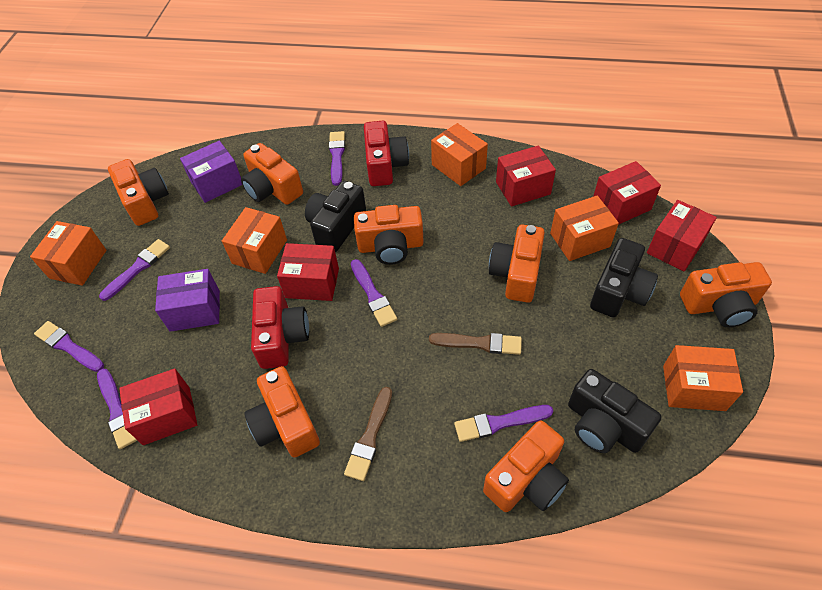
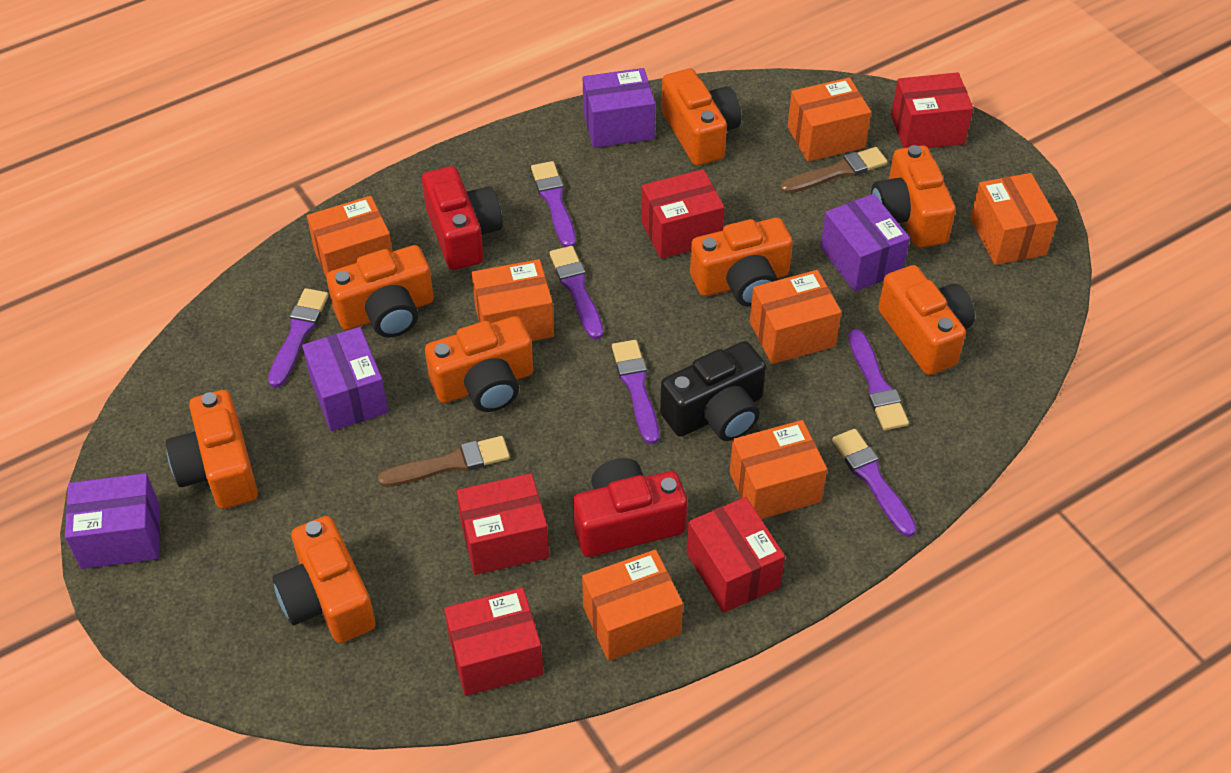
black camera: [305,181,366,252] [568,369,662,453] [590,238,658,317] = 3 -> [660,341,766,441] = 1
orange box: [30,221,106,286] [222,207,287,274] [431,123,488,186] [550,195,619,261] [663,345,743,411] = 5 -> [307,196,393,278] [472,259,554,341] [582,549,683,661] [730,420,827,519] [750,270,841,364] [787,77,871,162] [970,173,1058,265] = 7
orange camera: [108,159,169,226] [241,143,303,205] [245,366,320,457] [354,205,424,265] [483,420,569,512] [489,225,545,303] [680,262,772,328] = 7 -> [166,390,258,509] [273,516,376,643] [327,245,434,337] [425,316,533,412] [661,69,741,166] [690,218,793,306] [871,145,956,248] [878,265,975,375] = 8
purple box: [155,269,220,332] [180,141,242,203] = 2 -> [65,473,160,569] [302,327,388,431] [583,68,655,148] [820,194,910,292] = 4

